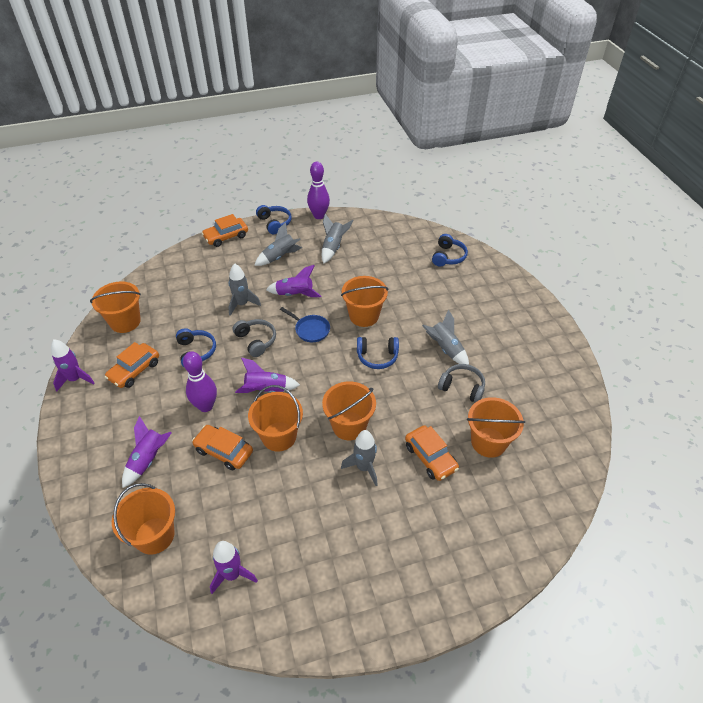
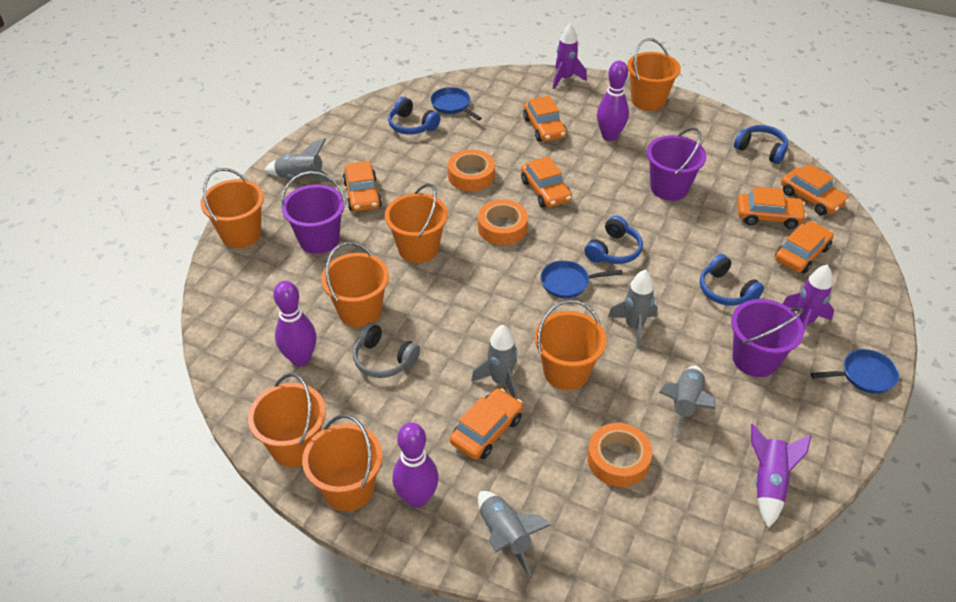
blue pan: [280,307,330,342] = 1 -> [431,87,482,121] [541,260,623,298] [811,349,899,394] = 3
grey headphones: [232,319,276,357] [438,364,485,402] = 2 -> [353,323,420,378] = 1
orange bucket: [90,281,141,333] [112,483,175,555] [248,385,303,452] [322,381,376,441] [341,276,388,327] [467,397,525,458] = 6 -> [200,168,264,248] [248,373,326,467] [302,415,383,511] [321,242,389,327] [385,184,448,263] [535,300,607,390] [627,38,681,111] = 7
orange car: [105,342,159,388] [192,425,253,470] [202,214,248,247] [405,425,459,481] = 4 -> [343,161,382,212] [450,388,523,460] [521,156,572,208] [523,96,567,142] [737,187,807,229] [775,221,834,274] [781,164,849,215] = 7
orange tape: none = 0 -> [448,149,495,191] [478,199,528,245] [587,423,652,487] = 3
purple bowling pin: [183,351,217,412] [307,162,330,219] = 2 -> [273,281,317,366] [393,423,439,508] [597,61,629,141] = 3
purple bucket: none = 0 -> [281,171,346,254] [647,127,707,201] [731,299,804,377] = 3
purple rocket: [51,339,95,391] [122,416,172,488] [210,541,258,594] [235,358,300,393] [266,265,321,297] = 5 -> [553,24,587,89] [751,424,811,528] [783,264,834,332] = 3

